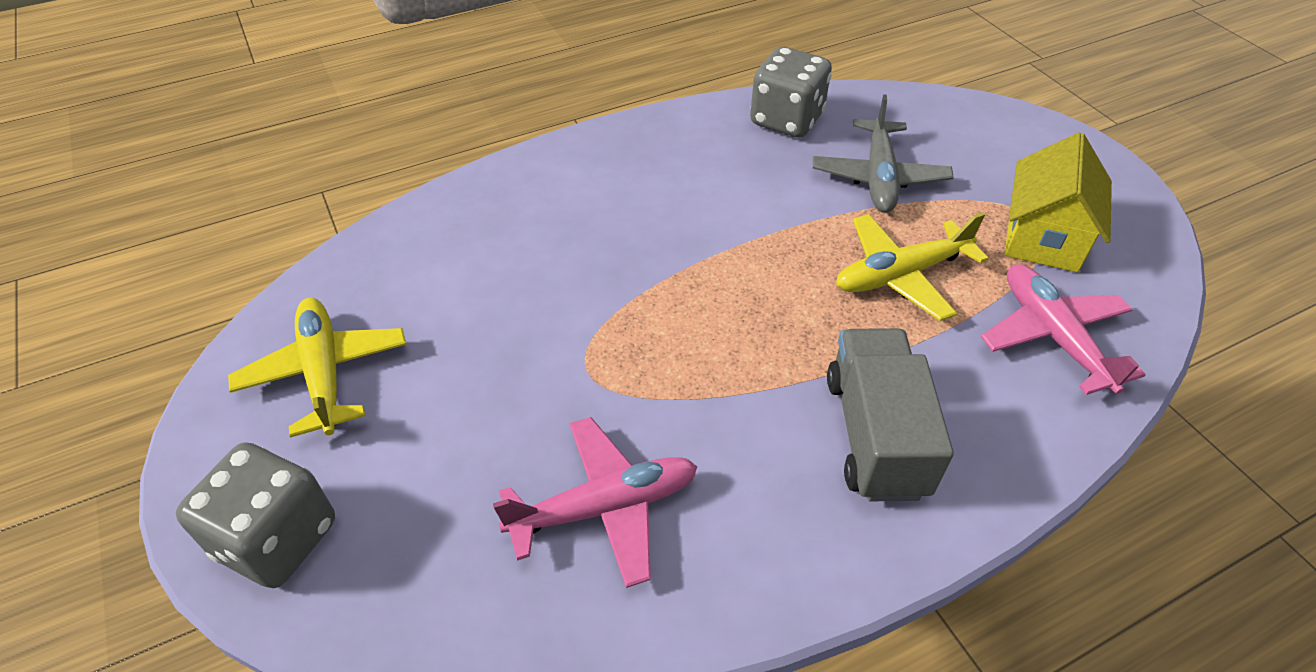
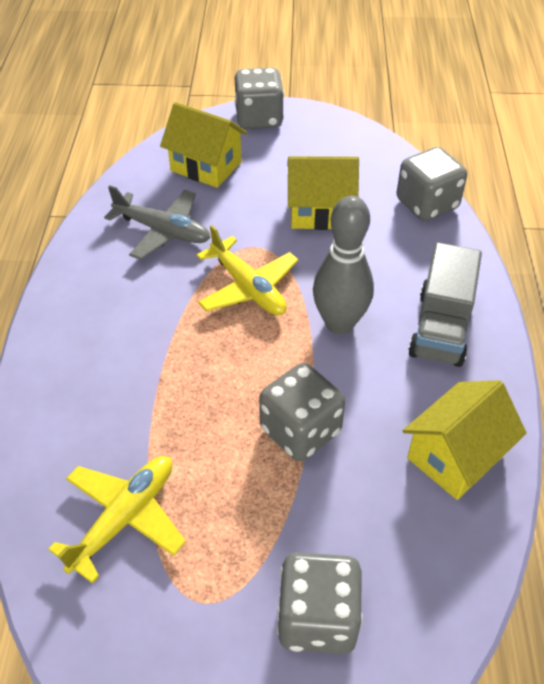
grey bowling pin: none = 0 -> [313,196,374,334] = 1
grey dice: [176,442,335,588] [750,47,832,138] = 2 -> [235,68,284,129] [259,363,345,461] [277,552,363,654] [396,147,467,221] = 4
pink plane: [493,417,697,588] [981,264,1145,395] = 2 -> none = 0
yellow house: [1004,132,1112,272] = 1 -> [160,102,247,188] [287,156,359,230] [403,380,527,500] = 3

